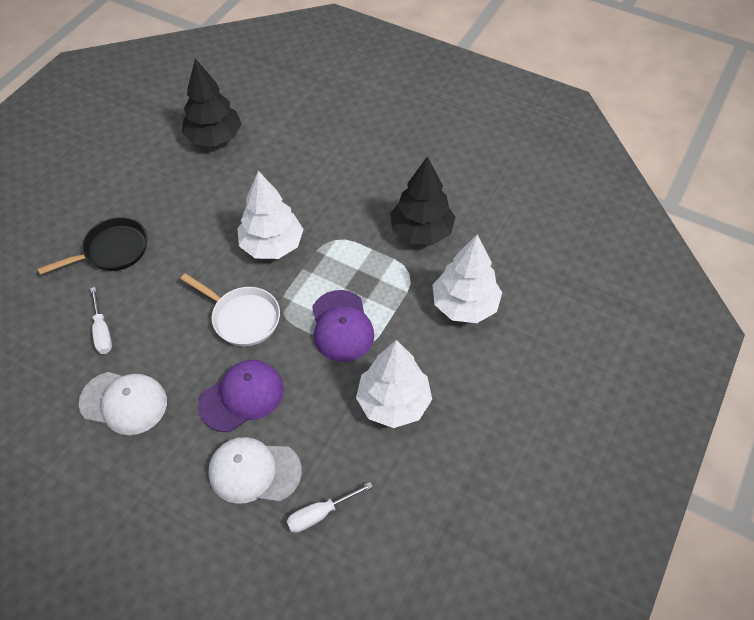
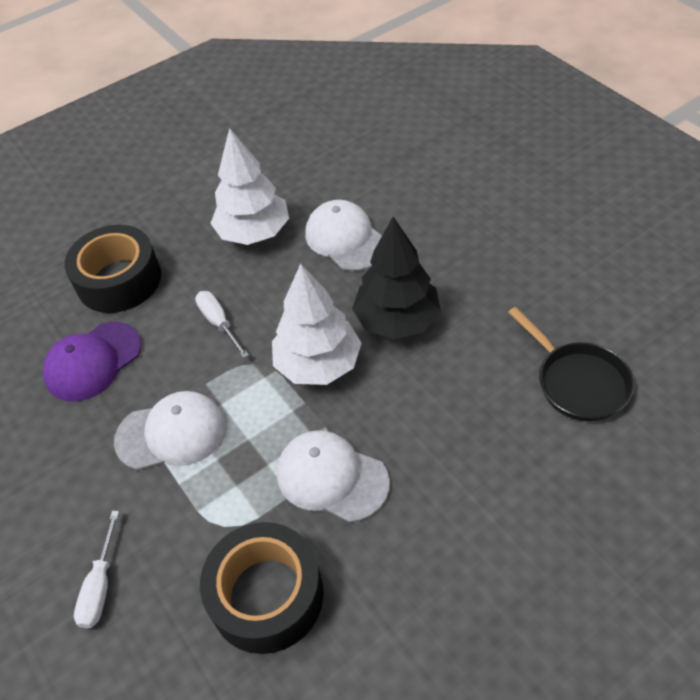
black tape: none = 0 -> [64,225,161,313] [200,522,324,654] = 2
black tree: [182,59,242,146] [390,156,455,245] = 2 -> [352,217,441,339] = 1
purple cap: [198,360,284,432] [312,290,374,362] = 2 -> [43,322,141,402] = 1
white cap: [79,372,167,435] [208,437,302,504] = 2 -> [114,391,225,470] [277,430,390,523] [305,200,382,271] = 3
white pan: [181,274,280,346] = 1 -> none = 0
white tree: [238,171,304,259] [356,340,432,428] [433,234,502,323] = 3 -> [210,128,289,245] [272,264,362,385] = 2

